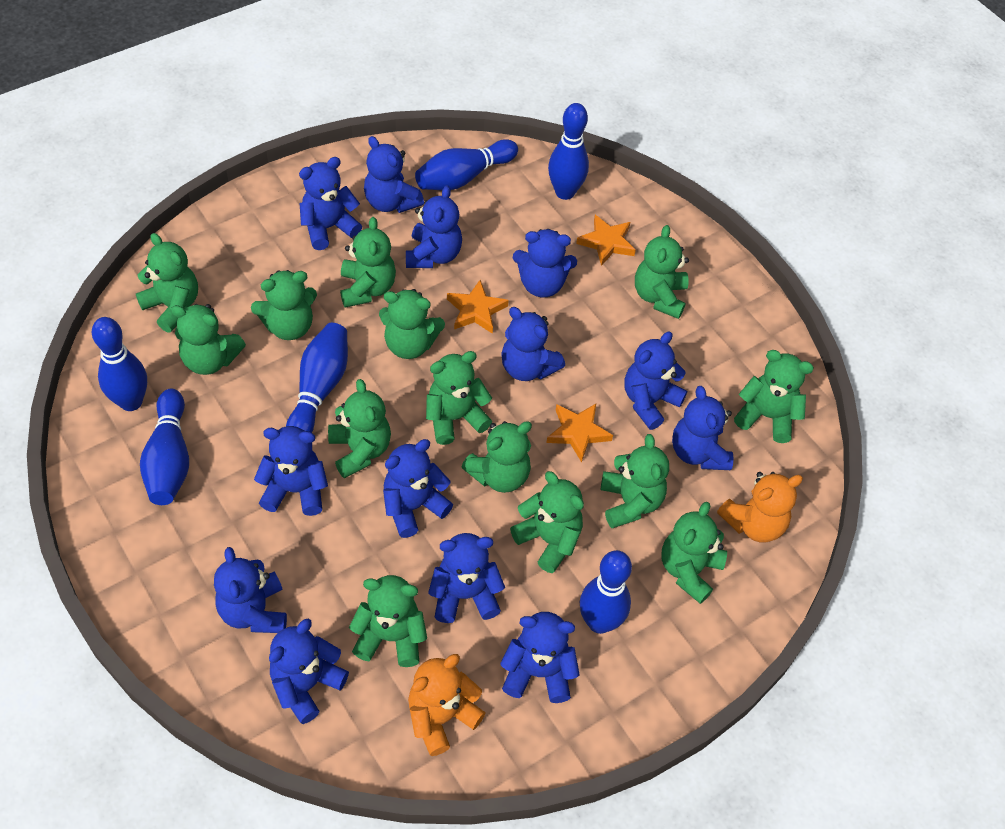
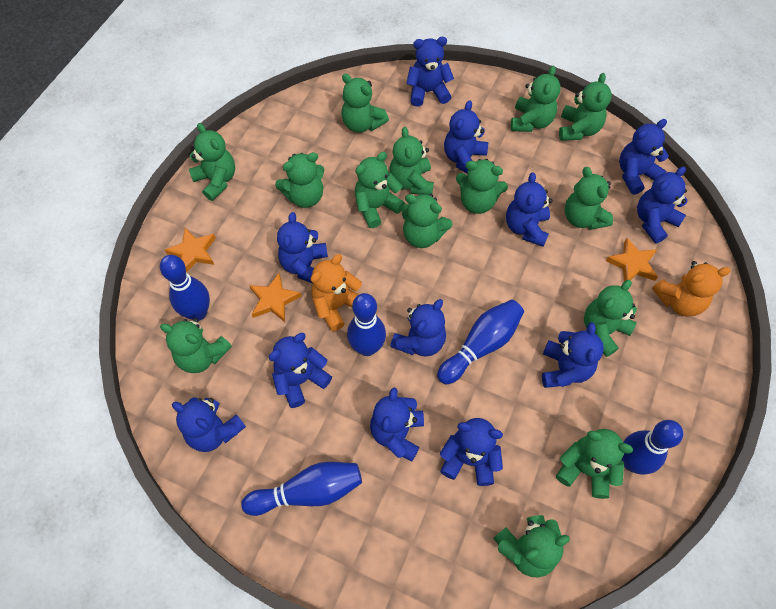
blue bowling pin: [92,317,147,411] [140,389,189,505] [286,323,348,433] [415,139,518,190] [548,103,589,200] [580,550,632,634] = 6 -> [160,255,210,321] [241,462,362,516] [347,293,386,356] [437,299,524,384] [622,420,683,475] = 5
blue teddy bear: [214,547,287,633] [254,426,328,516] [269,618,349,724] [299,157,362,250] [364,136,424,213] [383,439,453,538] [406,185,462,268] [428,533,505,623] [500,612,579,703] [501,307,565,381] [513,229,577,297] [624,331,687,430] [672,386,734,470] = 13 -> [172,397,246,452] [269,333,332,408] [277,212,328,283] [370,387,424,462] [390,299,446,357] [406,37,454,107] [440,418,503,486] [444,100,488,173] [506,172,552,247] [542,322,604,388] [619,119,669,195] [637,166,688,243] = 12

